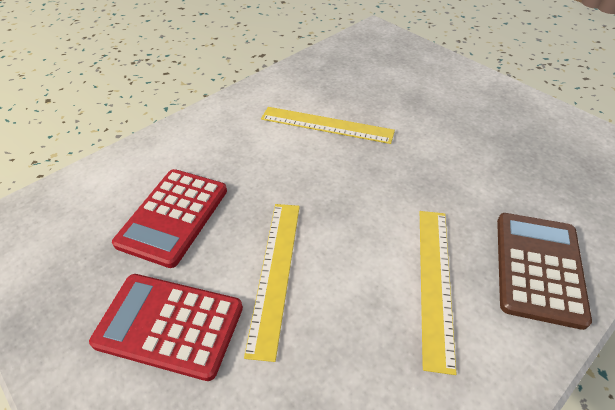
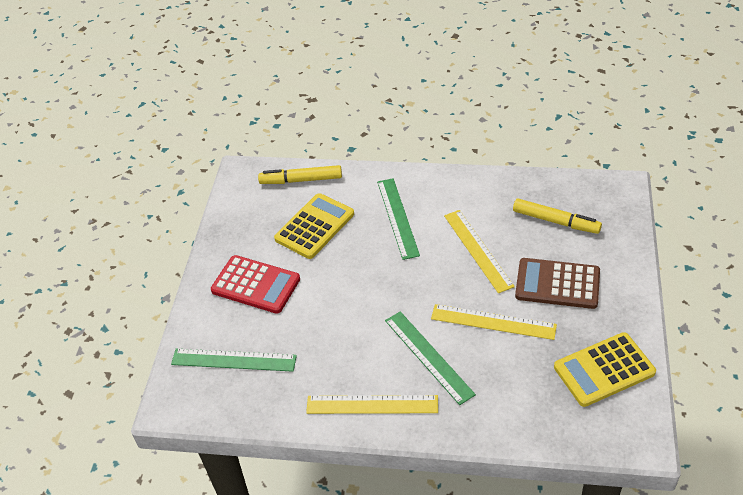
green ruler: none = 0 -> [171,349,297,372] [377,178,420,260] [385,311,476,405] = 3
red calculator: [89,274,243,381] [112,169,227,268] = 2 -> [211,255,300,314] = 1
yellow calculator: none = 0 -> [274,193,354,259] [554,332,656,407] = 2
yellow marker: none = 0 -> [258,165,342,184] [513,199,602,234] = 2

